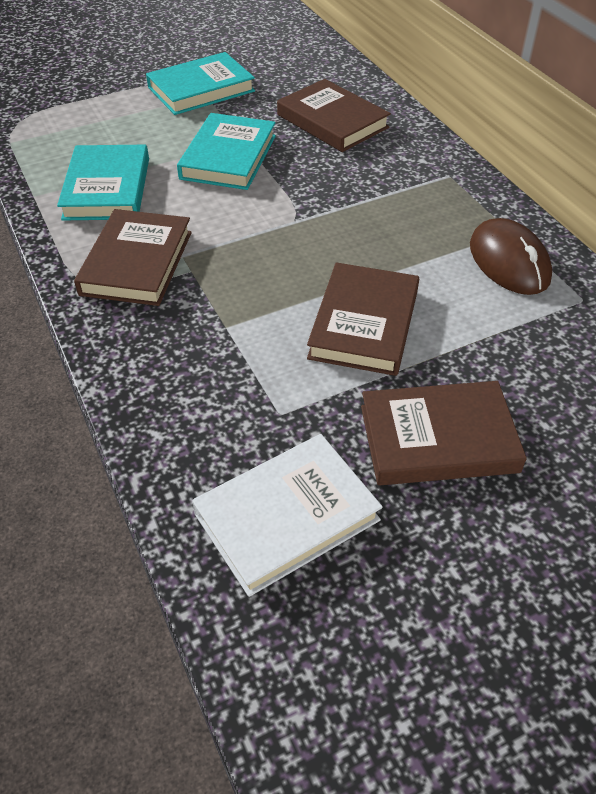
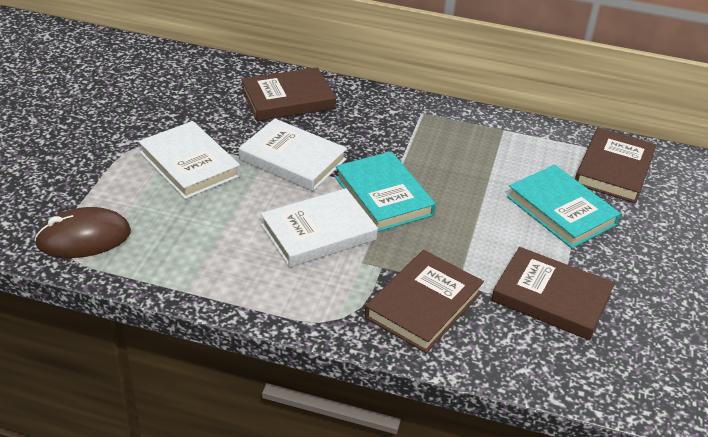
turquoise book: [57,145,149,220] [146,52,255,115] [177,113,276,190] = 3 -> [335,151,436,232] [507,165,621,248] = 2
white book: [192,434,383,597] = 1 -> [138,121,240,199] [239,119,347,191] [261,188,378,267] = 3

